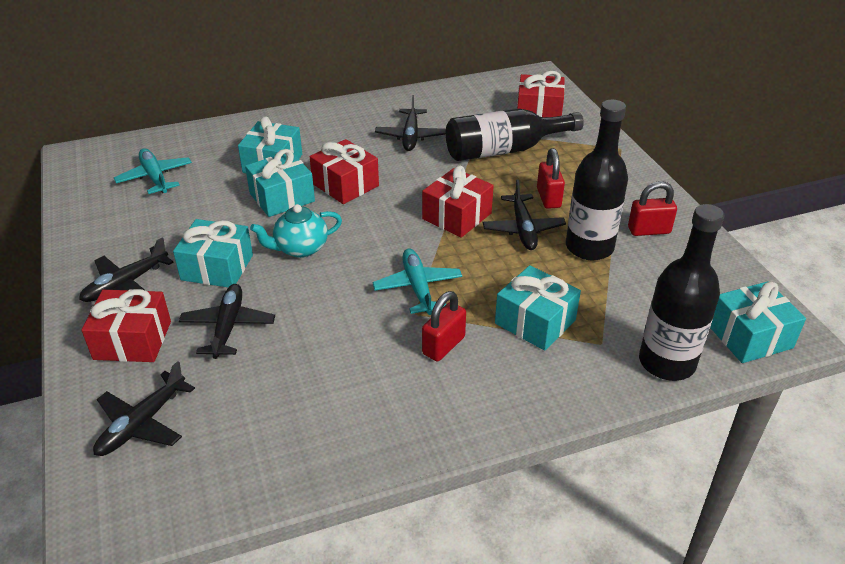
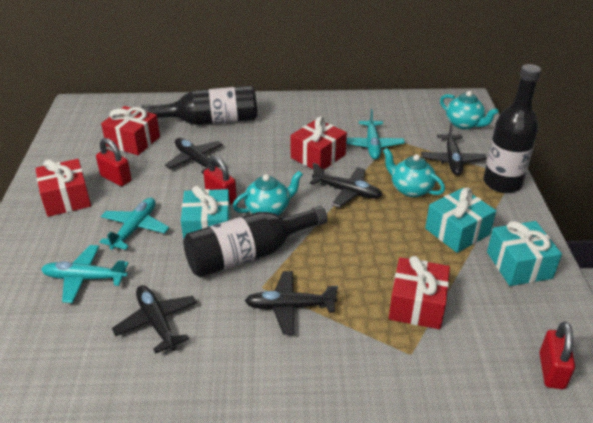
turquoise gift: [173,219,253,287] [238,116,302,173] [245,149,315,217] [495,265,581,351] [710,281,806,363] = 5 -> [181,186,231,240] [425,187,496,253] [487,221,562,286] = 3
turquoise plane: [114,148,192,194] [372,249,462,315] = 2 -> [41,245,128,303] [100,198,169,250] [346,109,405,160] = 3
turquoise teapot: [250,204,342,258] = 1 -> [233,171,303,215] [383,148,445,197] [440,91,498,130] = 3

